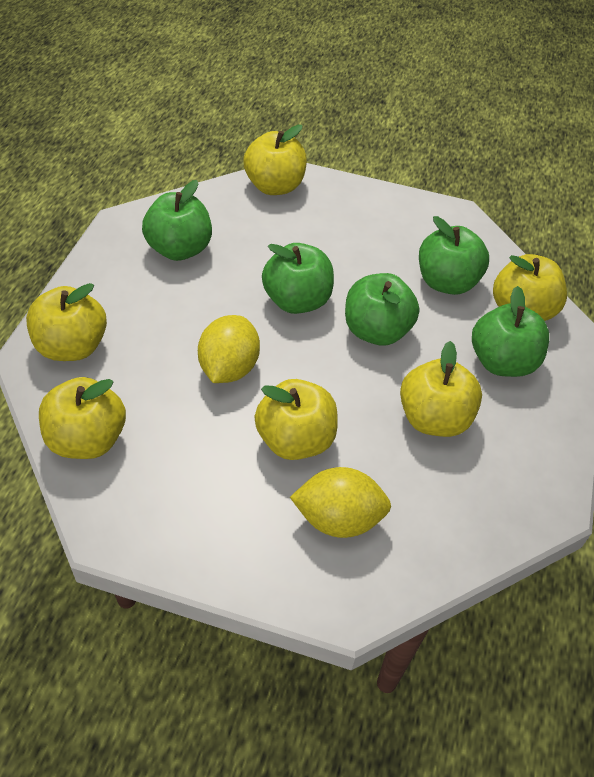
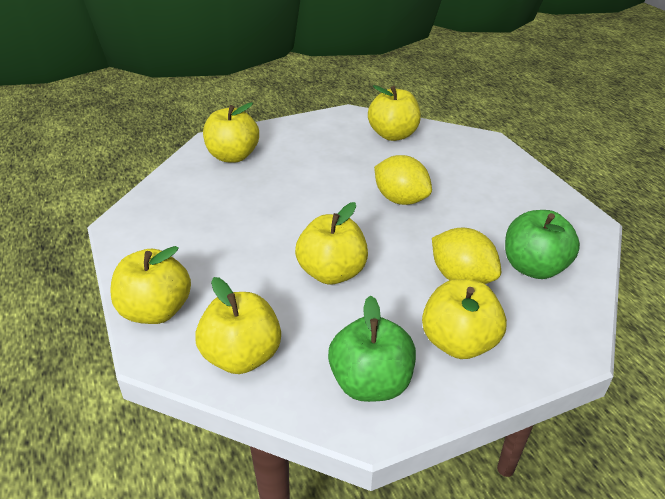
green apple: [142,180,212,261] [262,243,334,314] [345,273,419,345] [419,216,489,295] [472,286,549,377] = 5 -> [328,295,416,402] [505,210,580,279] = 2

